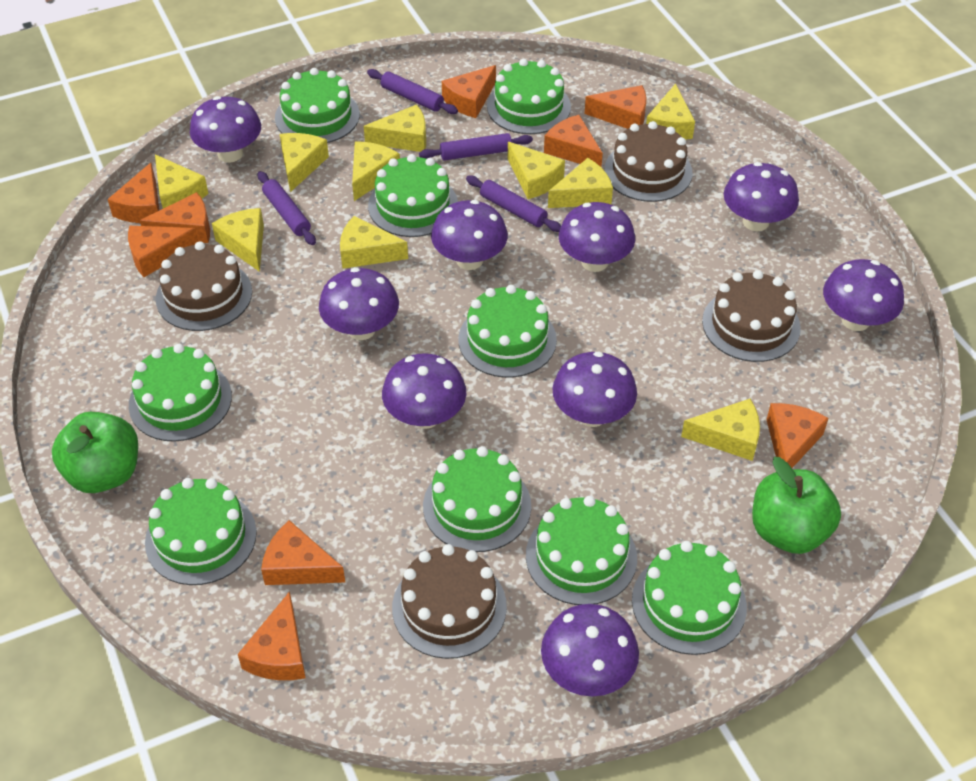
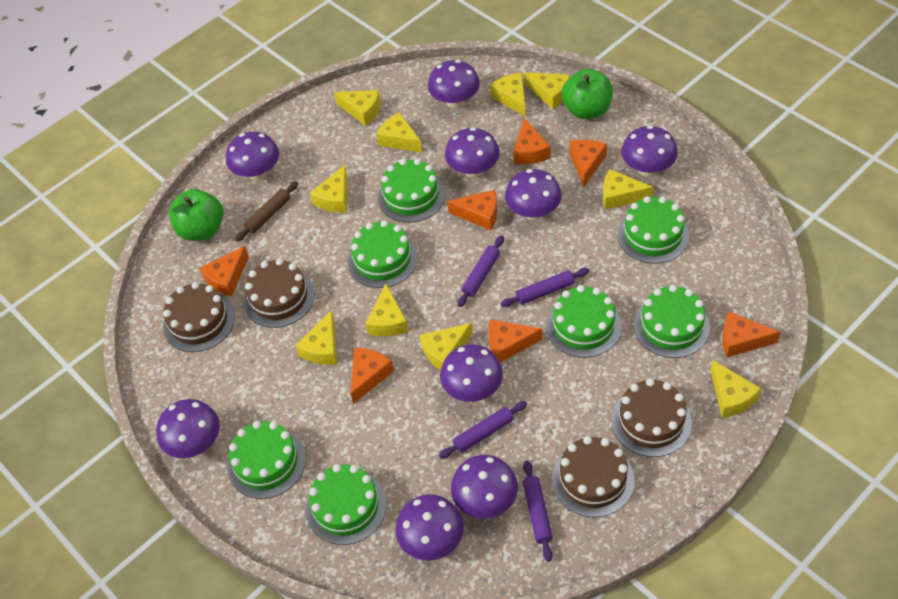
brown rolling pin: none = 0 -> [235,181,298,242] = 1
green cake: [129,344,232,442] [145,478,257,585] [275,68,360,143] [368,154,458,237] [423,446,531,552] [458,285,557,378] [487,59,571,134] [526,496,637,605] [632,541,747,655] = 9 -> [227,421,306,499] [306,464,387,545] [348,220,418,288] [378,159,445,222] [546,285,621,358] [618,196,690,264] [634,285,710,358] = 7
orange cheese: [108,163,159,223] [128,226,198,277] [140,192,210,243] [238,591,306,680] [261,520,345,585] [442,65,496,118] [544,115,603,167] [584,85,646,129] [767,403,828,468] = 9 -> [200,246,249,296] [351,348,394,404] [447,190,497,230] [488,320,542,363] [513,118,550,164] [569,140,607,187] [722,311,780,357] = 7

